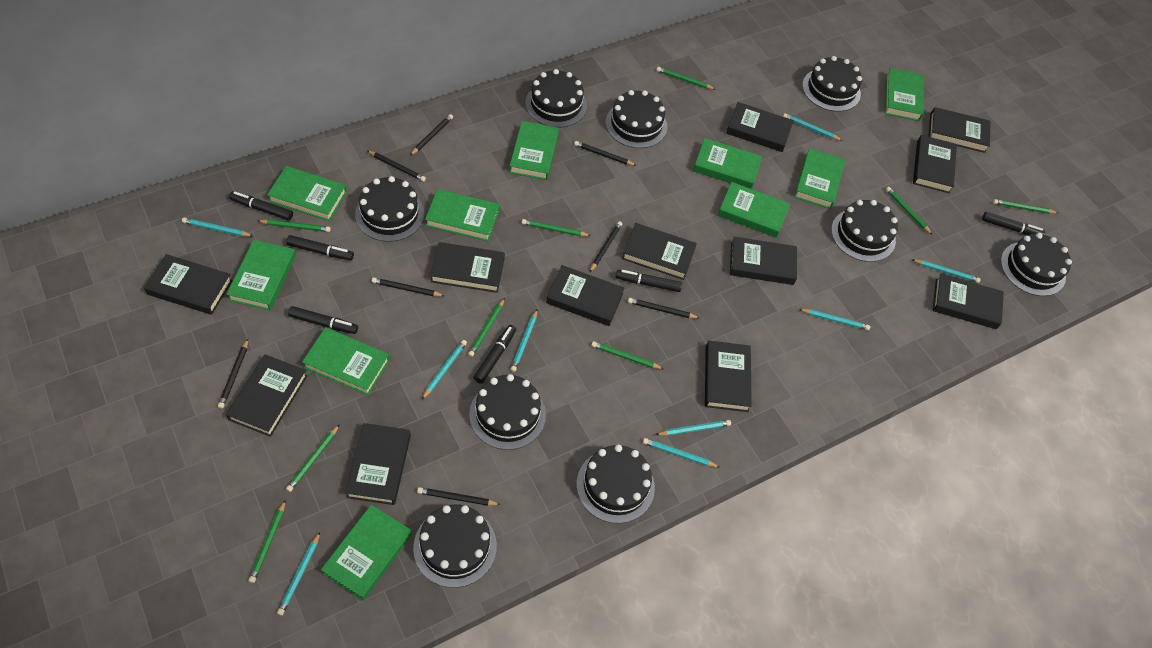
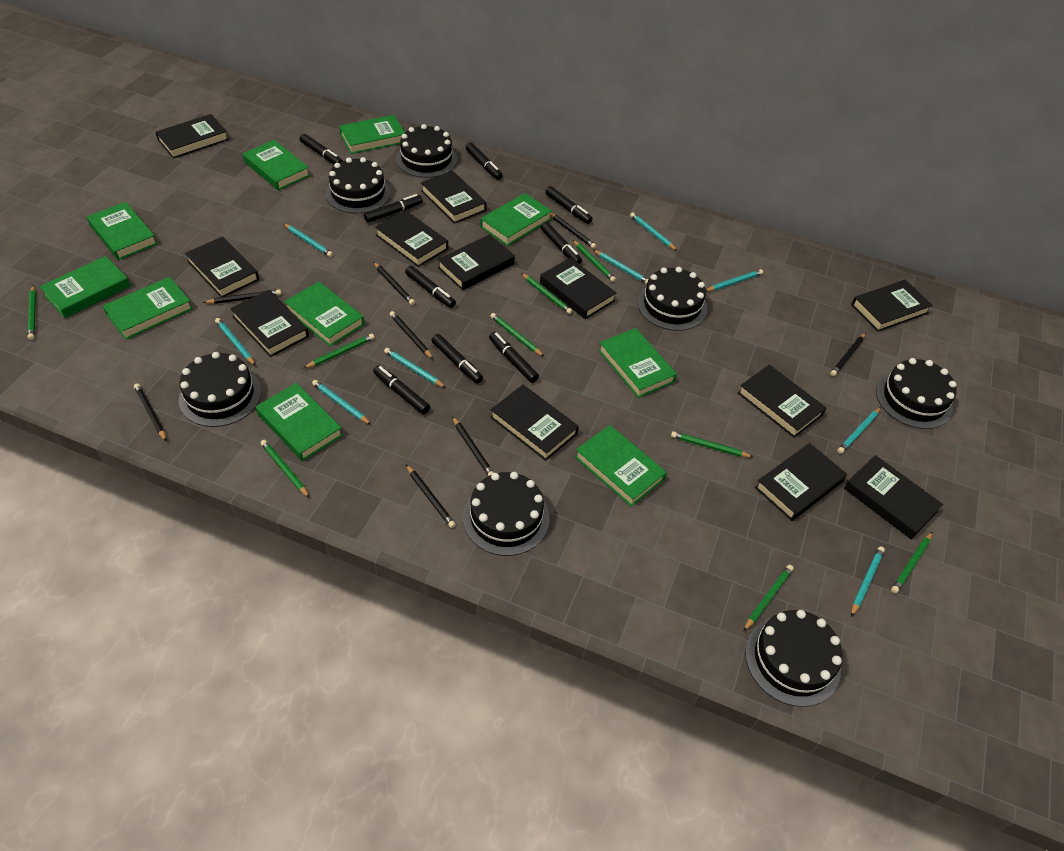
black cake: [355,176,424,242] [413,504,497,588] [469,374,546,450] [525,69,587,128] [577,445,655,523] [606,90,667,148] [802,56,862,112] [831,200,898,262] [1001,233,1072,296] = 9 -> [179,352,262,427] [326,157,391,214] [396,124,457,178] [463,472,550,556] [637,267,707,331] [745,610,842,707] [876,358,957,429] = 7
black marker: [229,191,293,221] [286,235,354,260] [288,306,358,334] [474,325,516,384] [616,270,682,292] [982,212,1046,235] = 6 -> [300,134,343,164] [364,194,423,223] [373,365,430,414] [405,266,456,308] [431,334,483,384] [466,142,503,180] [489,332,539,383] [541,222,582,264] [545,186,592,224] = 9

